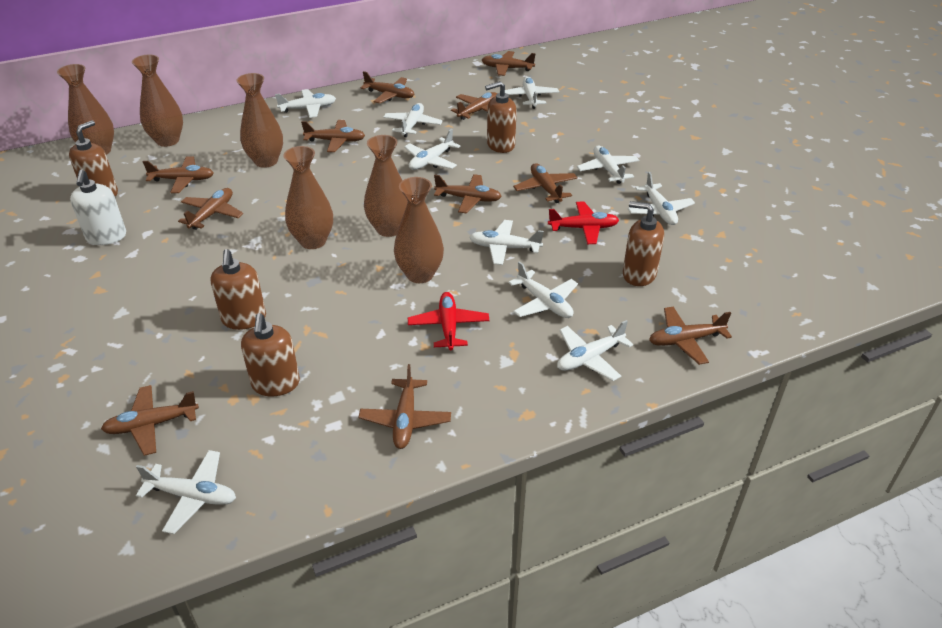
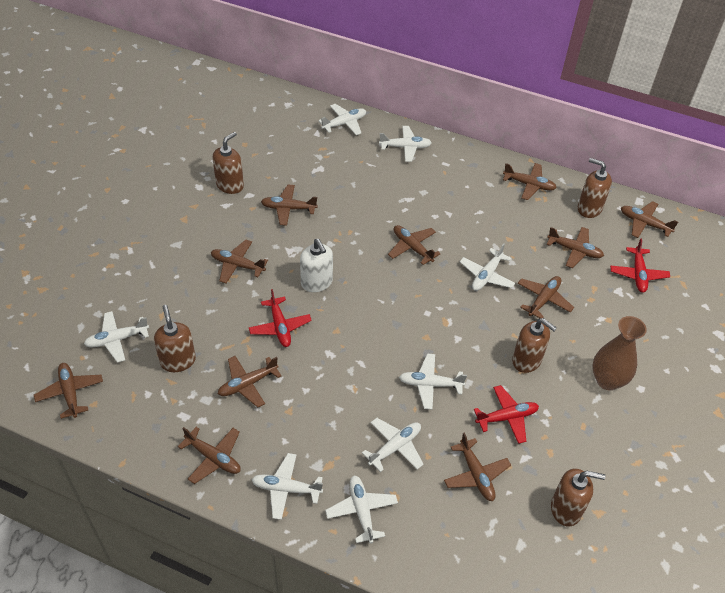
brown vase: [57,64,114,155] [132,55,183,147] [237,73,283,168] [283,146,333,249] [364,135,408,237] [394,177,444,283] = 6 -> [592,316,647,390] = 1
red plane: [408,292,490,350] [548,201,619,244] = 2 -> [249,289,312,347] [474,385,539,444] [610,238,670,293] = 3
white plane: [136,450,236,534] [275,89,336,118] [383,103,443,137] [404,129,460,170] [469,220,544,265] [505,77,559,109] [509,261,578,318] [557,320,633,381] [577,146,639,184] [627,172,695,225] = 10 -> [84,311,149,363] [251,453,323,520] [318,104,366,135] [325,476,398,544] [362,418,424,472] [379,126,432,162] [399,353,467,410] [460,243,515,291] = 8

